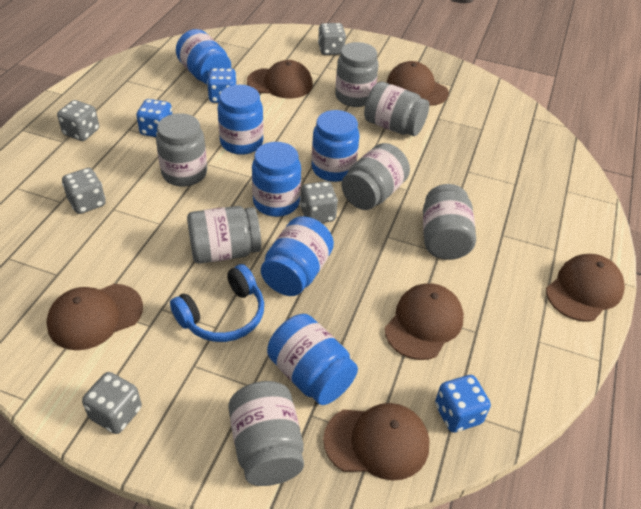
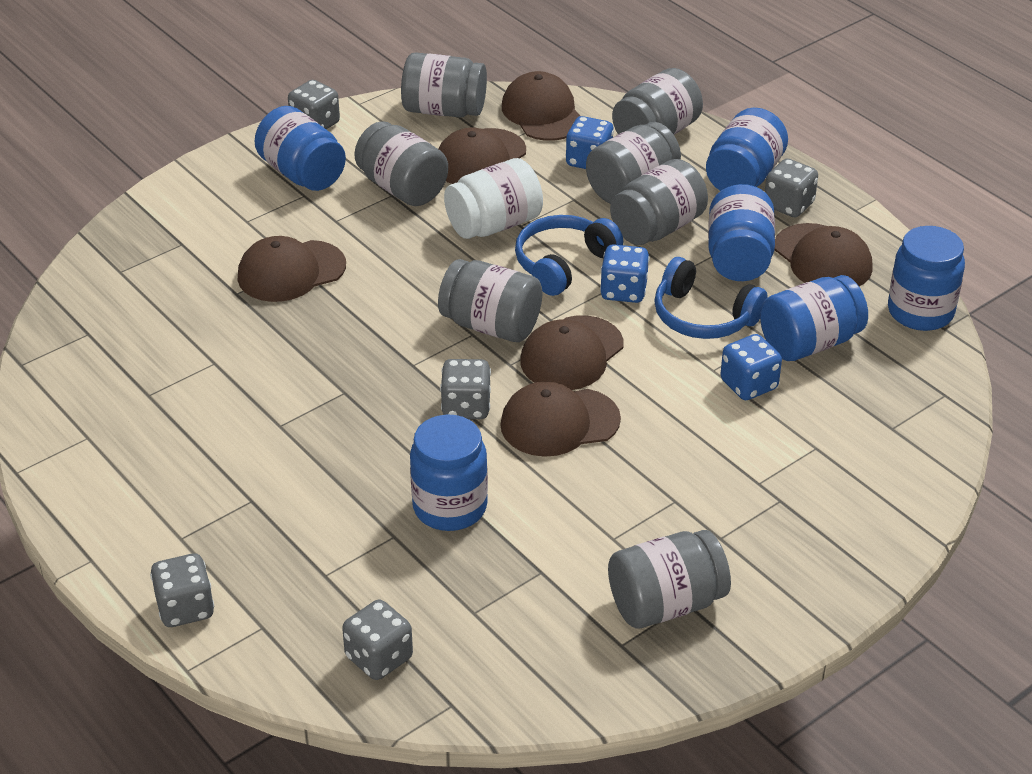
blue headphones: [170,264,264,342] = 1 -> [515,215,623,296] [654,257,768,339] = 2
white jar: none = 0 -> [444,158,543,239] = 1

